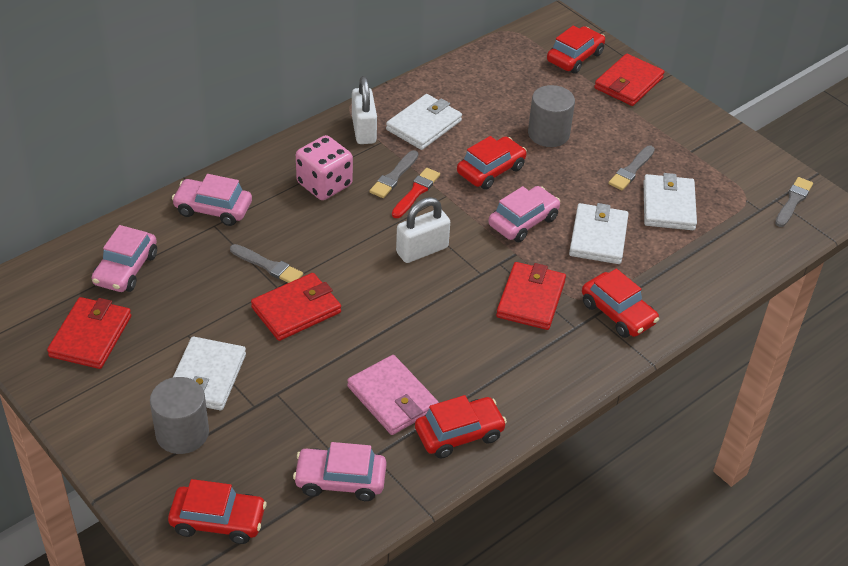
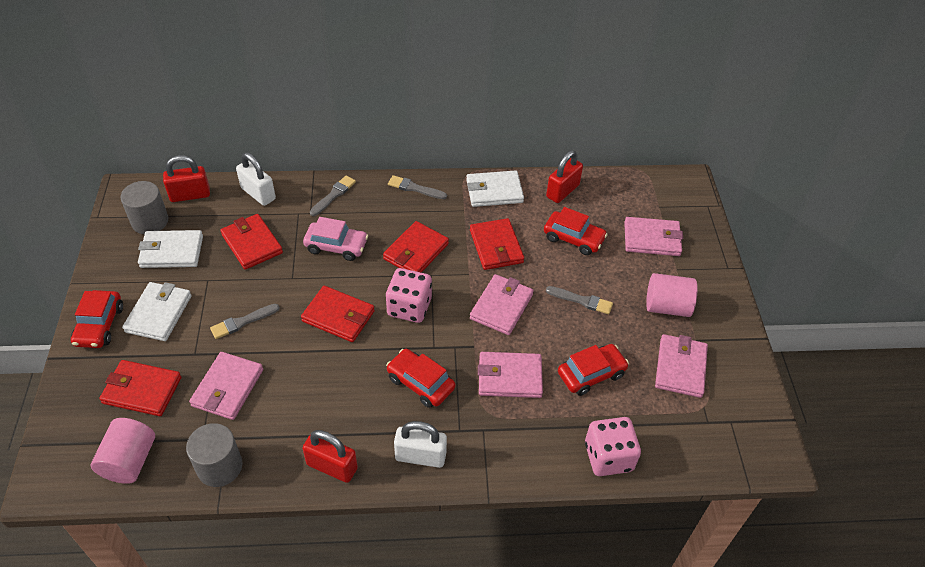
pink car: [92,225,157,292] [172,174,252,226] [293,442,387,501] [488,186,560,243] = 4 -> [303,217,368,261] = 1
pink cylinder: none = 0 -> [91,418,155,484] [646,273,698,317] = 2
pink dice: [296,135,353,200] = 1 -> [386,268,432,323] [585,417,641,476] = 2
pink wallet: [347,355,439,435] = 1 -> [189,352,263,420] [470,274,534,335] [478,352,543,398] [624,217,683,256] [655,334,708,398] = 5
red brush: [392,168,440,218] = 1 -> none = 0
red car: [168,479,267,544] [415,395,507,459] [457,136,527,190] [547,26,605,74] [582,269,659,338] = 5 -> [71,290,123,348] [386,349,455,408] [544,207,608,255] [558,344,629,396] = 4
red padlock: none = 0 -> [163,155,210,202] [302,430,358,483] [546,150,583,203] = 3
red wallet: [47,297,131,369] [251,273,341,341] [496,262,566,330] [594,54,664,106] = 4 -> [99,360,181,416] [221,214,283,270] [301,286,375,342] [383,221,449,273] [470,218,524,270] = 5
white wallet: [173,337,246,410] [386,94,462,150] [569,203,629,264] [643,173,697,230] = 4 -> [122,282,192,341] [138,230,203,268] [466,170,524,207] = 3

